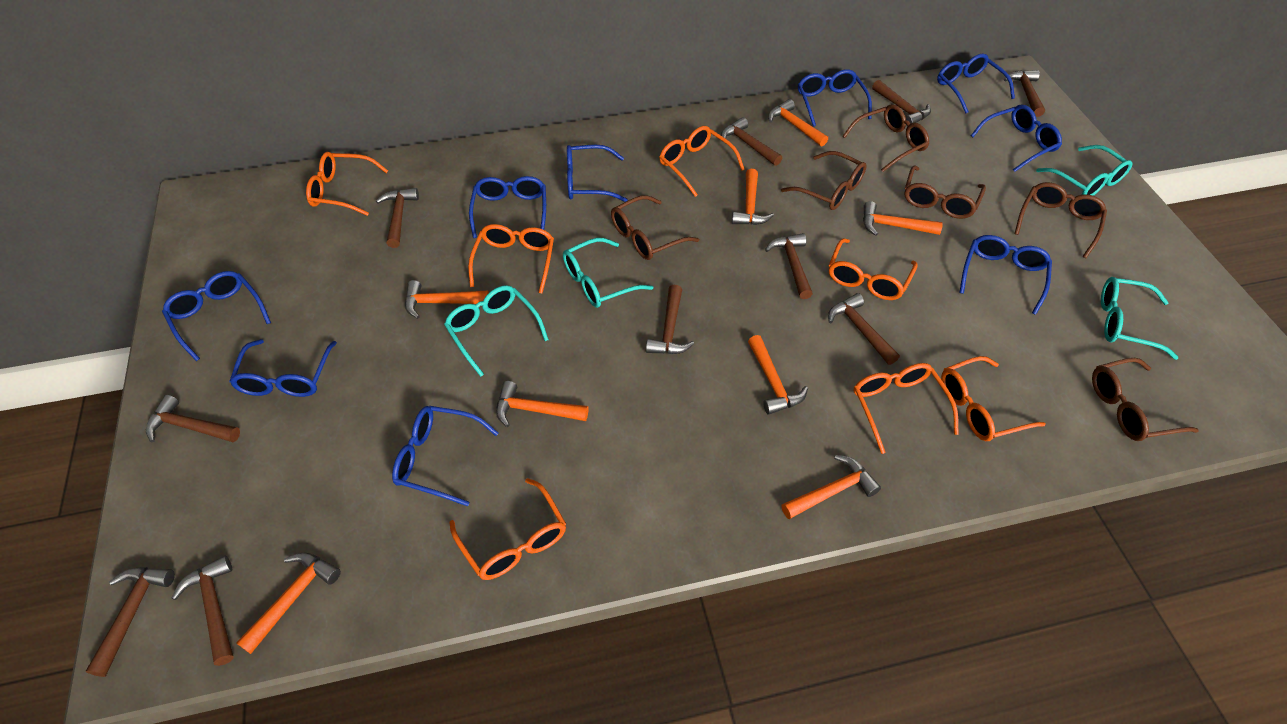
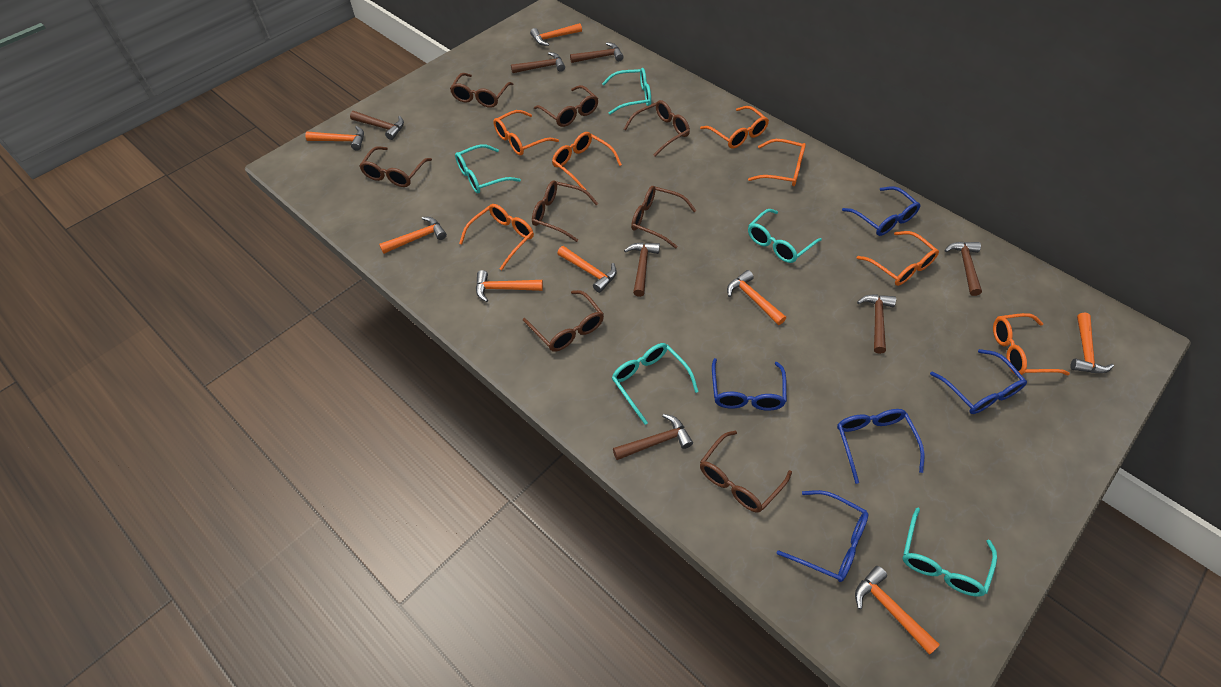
blue glasses: [162,271,271,361] [229,339,337,397] [392,406,498,506] [469,176,546,238] [567,145,627,202] [798,69,872,127] [937,53,1015,113] [959,235,1052,315] [971,105,1062,172] = 9 -> [712,358,787,411] [777,490,868,582] [837,409,925,484] [842,186,920,236] [930,349,1027,414] = 5
brown glasses: [611,195,699,260] [781,151,867,210] [843,104,929,172] [904,165,986,219] [1014,182,1107,258] [1092,358,1199,441] = 6 -> [359,146,432,187] [450,73,513,108] [523,290,604,351] [532,181,598,242] [534,85,598,127] [624,100,690,156] [631,186,696,248] [700,430,792,513] = 8
brown hammer: [86,567,175,677] [146,395,240,442] [172,556,234,666] [376,188,419,248] [646,285,694,354] [721,117,782,166] [765,233,813,299] [828,293,900,365] [872,80,931,126] [1004,70,1045,117] = 10 -> [350,111,404,140] [511,52,565,73] [570,42,624,63] [613,414,693,460] [624,242,660,297] [857,295,896,354] [945,242,982,296] = 7
turquoise glasses: [444,285,549,377] [563,238,653,308] [1036,145,1132,196] [1101,277,1178,360] = 4 -> [455,144,521,193] [602,68,651,115] [612,343,699,425] [748,209,822,263] [902,507,997,597] = 5

